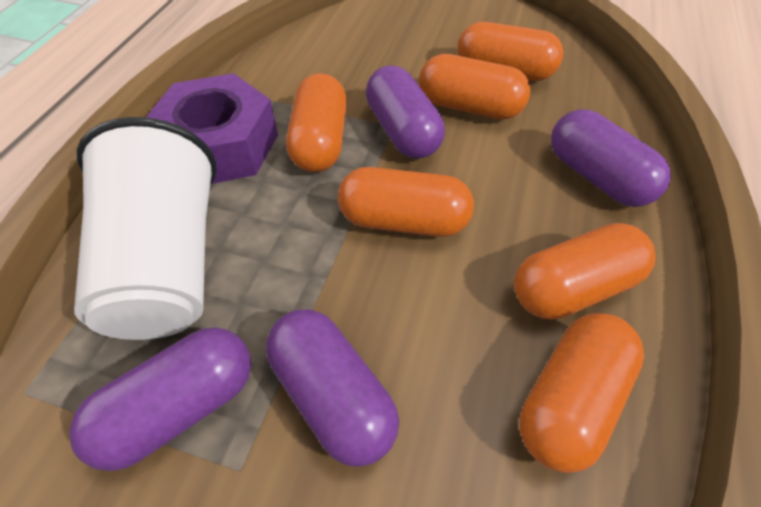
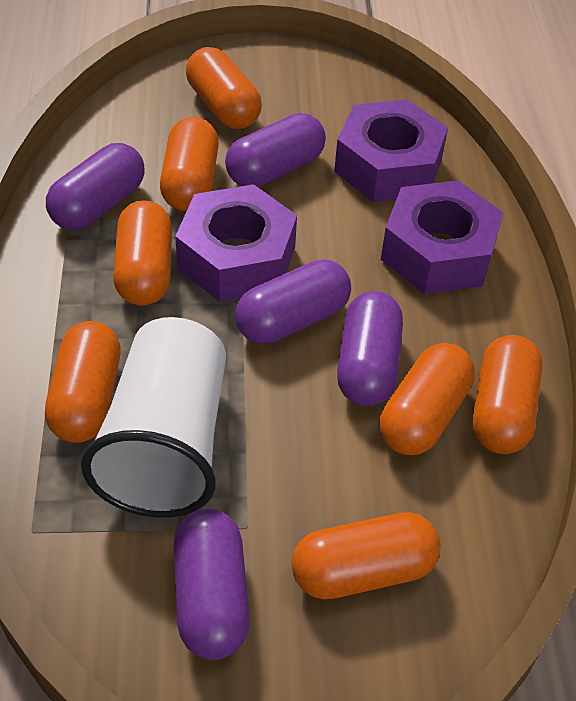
orange capsule: [286,73,347,172] [338,167,474,237] [419,54,531,120] [457,22,563,81] [514,223,656,319] [519,313,644,473] = 6 -> [45,321,121,443] [113,200,172,306] [160,117,219,211] [186,47,262,129] [292,512,441,599] [379,343,475,455] [473,335,542,454] = 7
purple capsule: [69,327,251,471] [266,309,399,467] [366,65,445,159] [551,109,671,207] = 4 -> [46,143,145,230] [173,509,250,660] [225,113,326,187] [235,260,351,344] [337,291,403,406] = 5
purple nut: [146,73,278,184] = 1 -> [175,184,297,302] [334,99,448,202] [381,180,503,294] = 3

